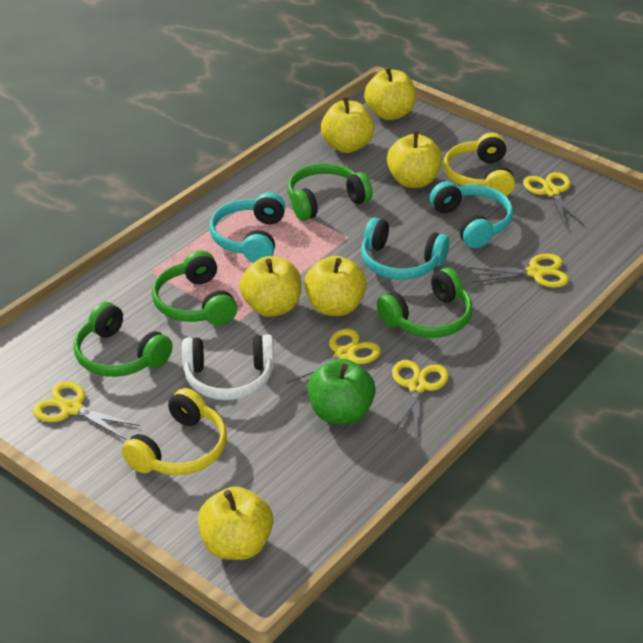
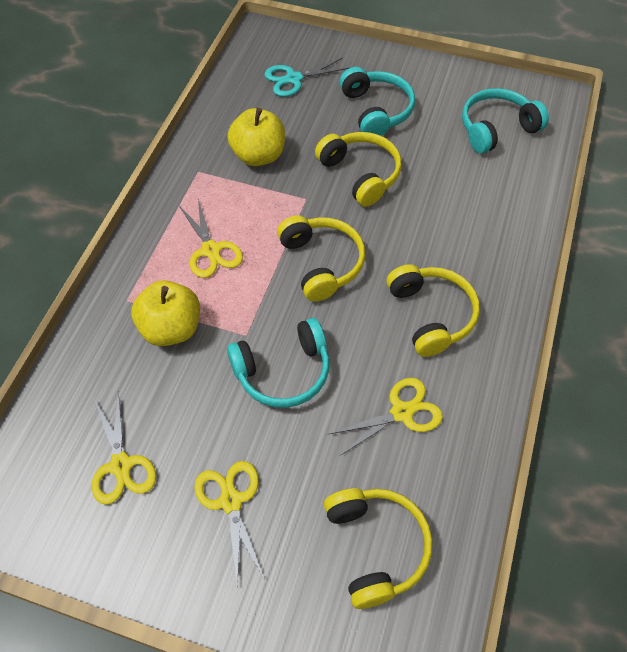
green apple: [307,359,376,425] = 1 -> none = 0
green headphones: [73,302,173,377] [152,251,237,325] [287,163,373,221] [377,268,472,338] = 4 -> none = 0
turquoise scissors: none = 0 -> [265,58,349,97] = 1
white headphones: [182,334,274,400] = 1 -> none = 0
yellow apple: [198,486,273,560] [240,256,301,317] [304,256,367,316] [321,97,374,153] [364,67,416,120] [387,130,442,188] = 6 -> [131,280,200,346] [228,108,285,166] = 2
yellow headphones: [122,388,227,475] [443,133,515,196] = 2 -> [277,215,365,302] [315,132,401,207] [324,488,432,609] [387,264,480,357] = 4
yellow scissors: [33,381,140,440] [287,329,381,395] [392,360,449,438] [469,254,569,288] [523,172,584,228] = 5 -> [92,391,156,504] [179,199,243,278] [194,461,264,586] [329,378,443,456] = 4

